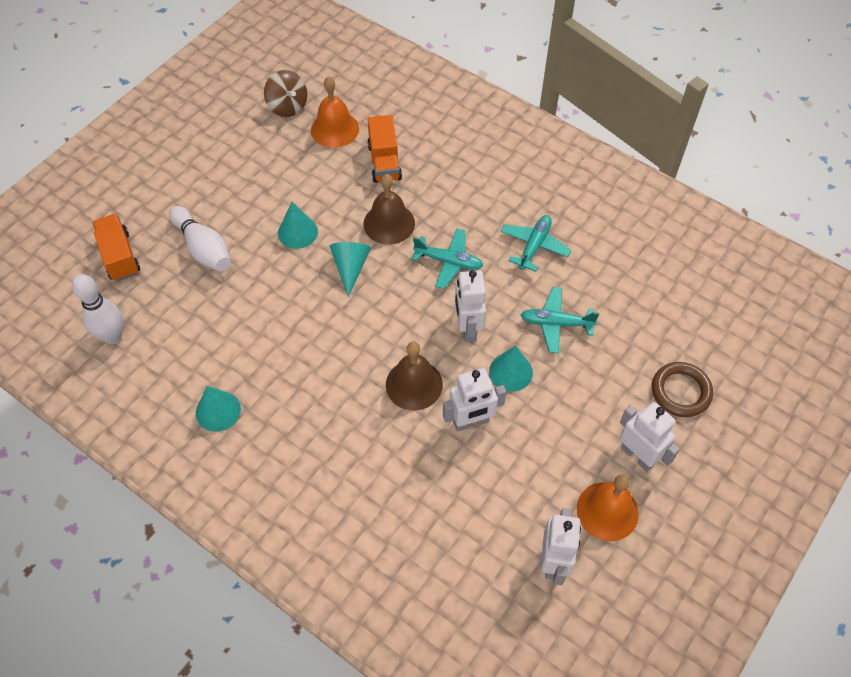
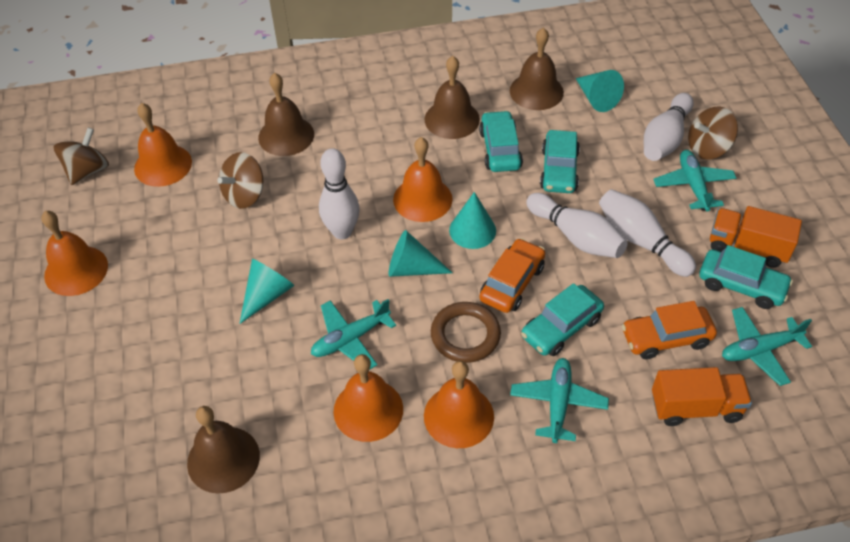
brown bell: [364,174,415,245] [386,341,443,411] = 2 -> [187,406,260,494] [258,73,314,156] [425,56,480,139] [510,28,564,110] = 4
brown spinning top: [264,70,307,117] = 1 -> [53,128,109,185] [217,152,263,209] [688,106,738,160] = 3
orange bell: [311,76,359,148] [577,475,639,541] = 2 -> [41,211,108,296] [134,103,192,187] [333,354,403,442] [393,137,453,222] [424,361,494,448] = 5
orange car: none = 0 -> [480,238,545,313] [622,301,717,359] = 2
turquoise car: none = 0 -> [479,110,523,172] [521,283,604,356] [540,130,580,193] [699,245,793,309] = 4
turquoise plane: [412,228,483,289] [501,215,571,272] [521,287,599,353] = 3 -> [311,299,396,370] [510,358,609,443] [653,150,736,212] [722,307,812,386] = 4
white bowling pin: [72,274,123,344] [169,206,231,272] = 2 -> [319,148,360,240] [526,193,628,258] [599,189,696,277] [644,93,694,161] = 4
white robot: [443,368,506,432] [455,270,486,342] [541,508,581,585] [620,402,680,472] = 4 -> none = 0

